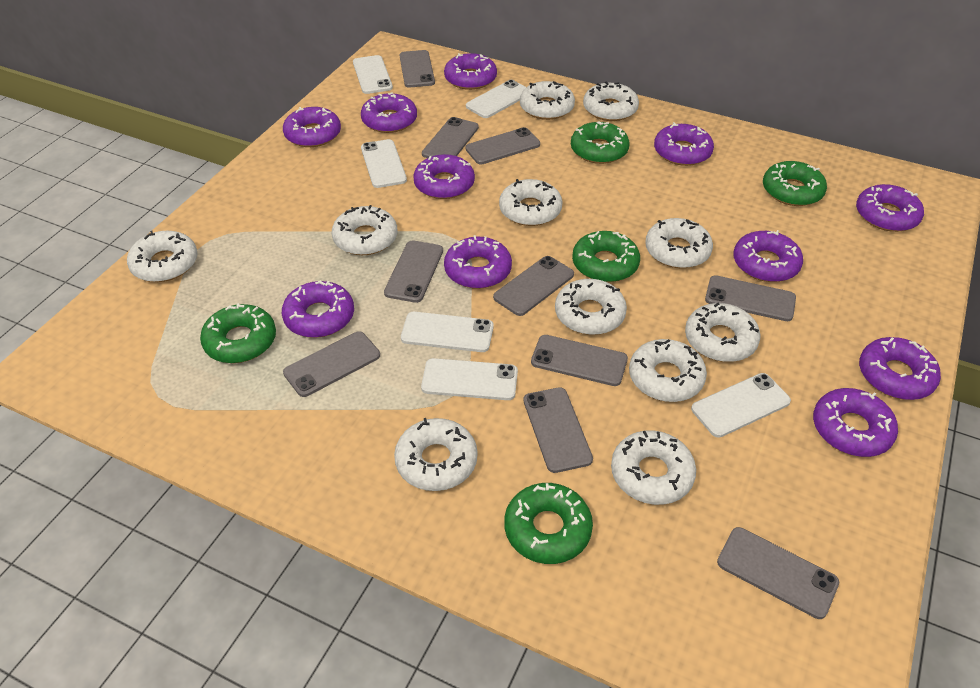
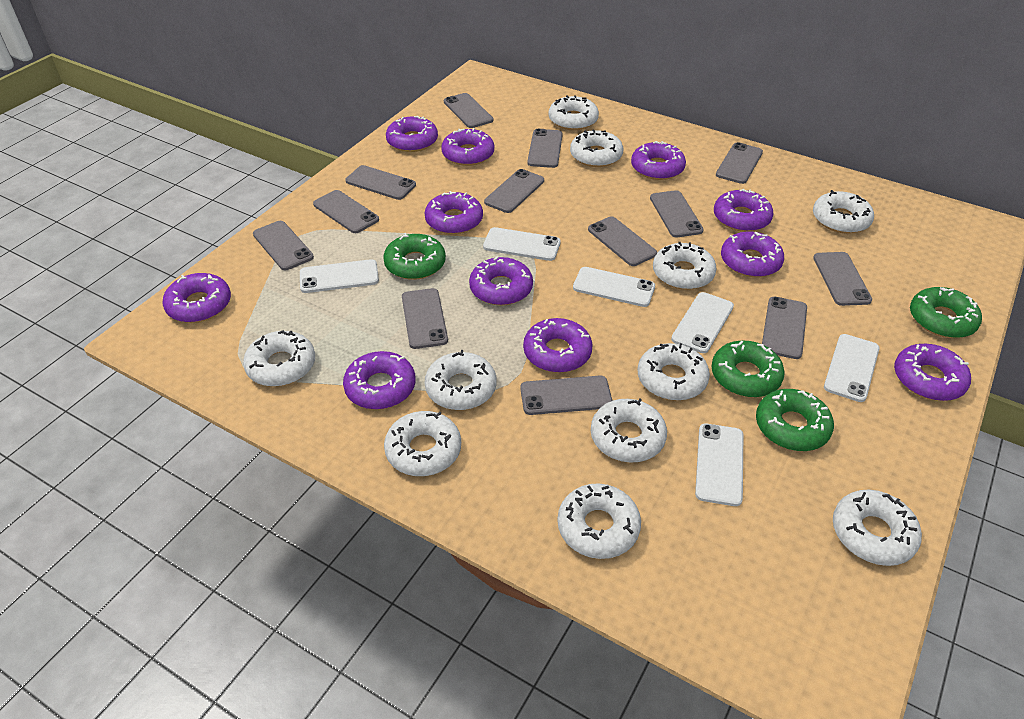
green donut: [200,303,276,363] [504,483,593,564] [571,122,630,164] [572,231,640,282] [763,161,827,206] = 5 -> [383,233,446,280] [711,341,785,397] [756,389,834,451] [910,287,982,338] = 4
grey phone: [283,331,380,397] [384,240,443,303] [400,50,435,88] [422,117,479,158] [465,127,540,164] [493,256,574,316] [524,387,593,473] [531,335,628,386] [705,275,796,321] [717,527,839,619] = 10 -> [253,221,314,270] [313,190,379,233] [345,165,416,200] [402,288,448,349] [444,93,493,128] [484,169,544,213] [520,376,612,415] [527,129,563,168] [588,216,657,266] [650,190,704,237] [716,142,763,184] [762,297,807,359] [813,252,872,306] = 13

